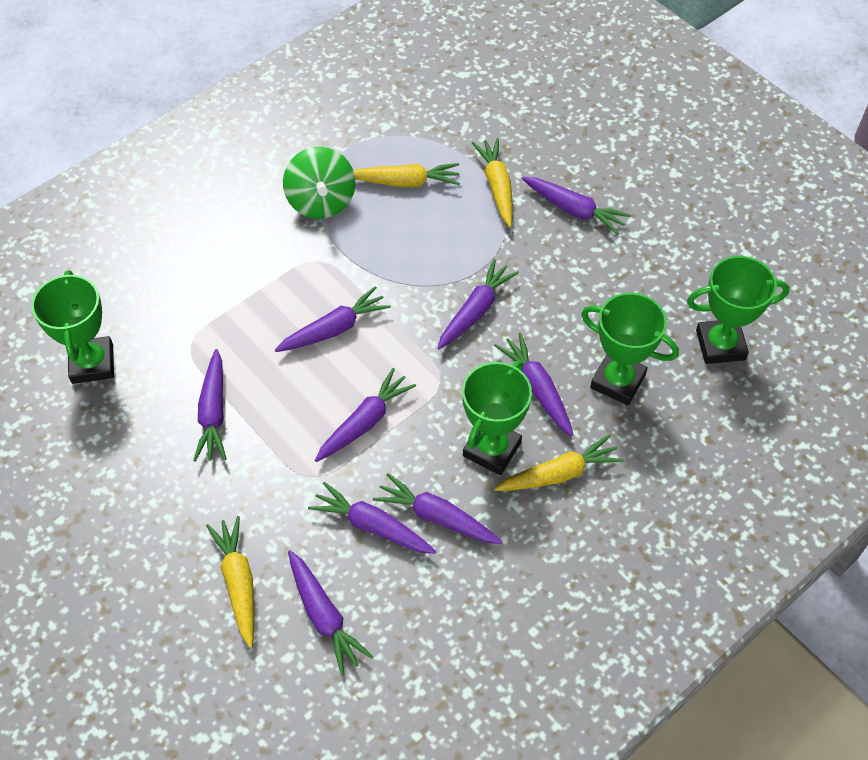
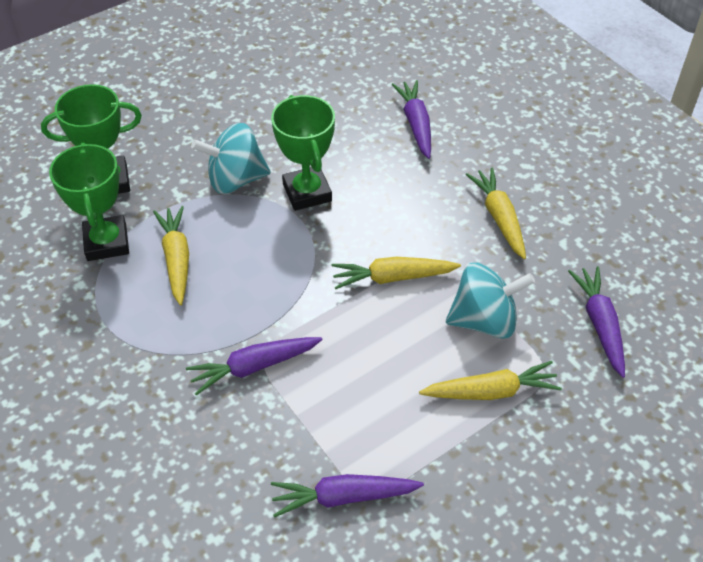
green spinning top: [283,147,355,219] = 1 -> none = 0
green trophy: [31,270,114,384] [462,360,532,475] [581,293,679,405] [687,256,790,364] = 4 -> [41,84,142,194] [49,142,129,261] [271,95,335,211] = 3
purple carrot: [193,349,227,462] [275,286,391,352] [288,550,373,675] [308,482,436,554] [315,368,416,462] [373,473,502,544] [438,259,519,349] [494,333,574,436] [522,177,631,235] = 9 -> [186,337,323,395] [271,474,424,518] [392,80,431,159] [568,266,625,378] = 4
turquoise spinning top: none = 0 -> [191,123,271,194] [446,263,535,339] = 2

